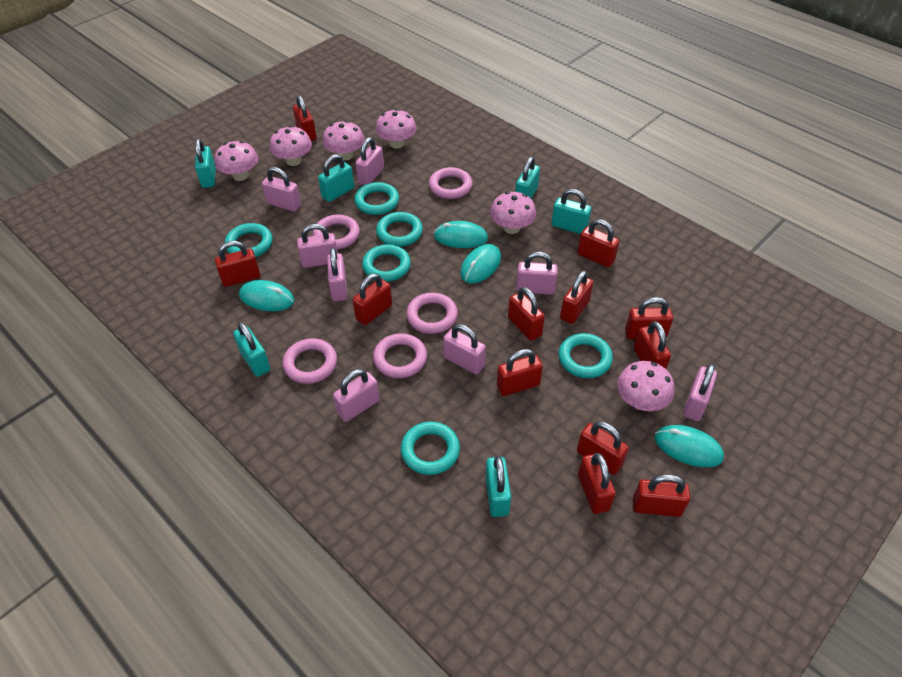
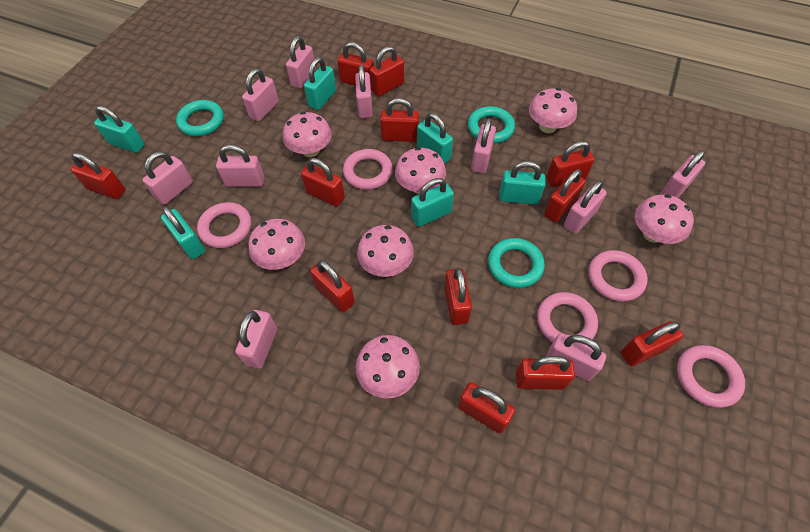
pink mushroom: [214,141,258,181] [269,126,312,166] [323,121,364,160] [375,109,417,149] [490,192,536,234] [617,361,675,411] = 6 -> [248,219,305,270] [283,112,332,157] [356,335,420,399] [357,225,414,277] [395,147,446,194] [529,88,577,133] [635,194,694,244] = 7
pink padlock: [262,167,301,212] [297,224,338,268] [327,248,347,301] [333,369,380,422] [355,137,384,185] [443,324,486,374] [516,252,558,295] [683,364,717,421] = 8 -> [142,151,193,205] [216,145,265,187] [235,310,277,368] [242,68,279,121] [286,36,316,89] [355,65,373,118] [471,118,496,173] [546,333,606,381] [564,181,607,234] [660,150,705,198] = 10
turquoise mouse: [239,280,294,311] [434,221,488,248] [460,244,501,283] [655,425,724,467] = 4 -> none = 0
turquoise ring: [225,223,272,257] [354,182,399,215] [362,244,411,282] [376,212,423,247] [401,422,460,475] [558,333,613,378] = 6 -> [176,100,224,136] [468,106,515,143] [488,238,545,288] = 3

